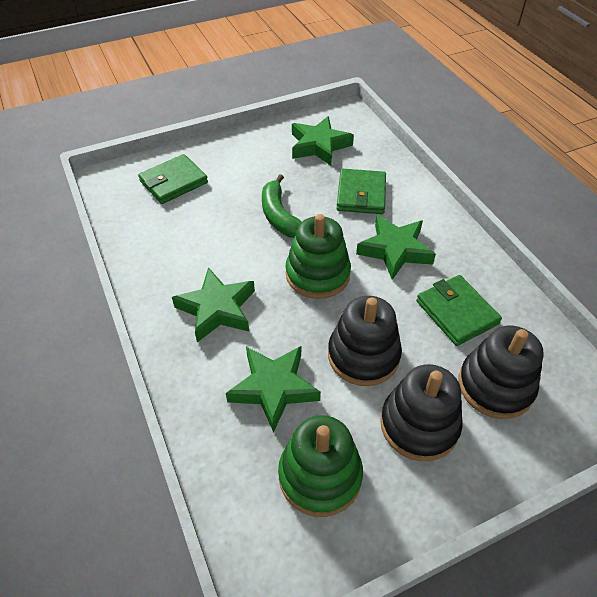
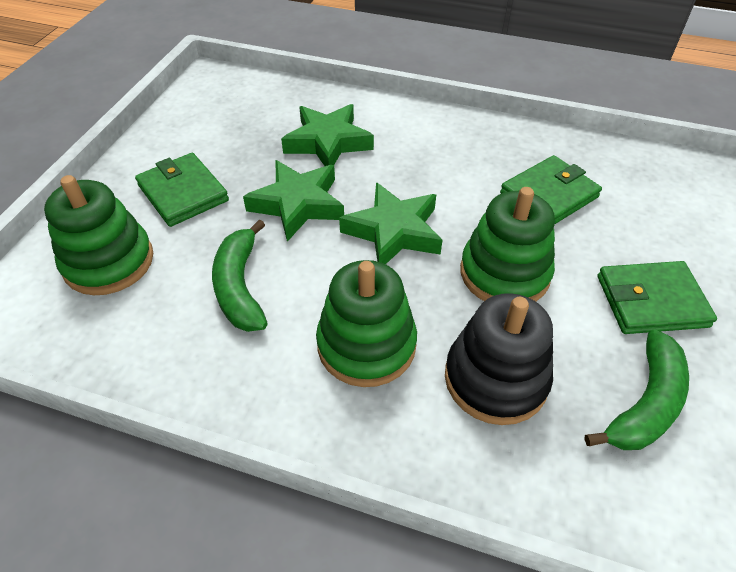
black stacking toy: [328,296,402,386] [380,364,462,461] [459,326,544,419] = 3 -> [445,293,553,425] = 1
green banana: [262,174,302,238] = 1 -> [212,219,268,332] [585,329,689,450] = 2
green stacking toy: [278,415,363,517] [285,214,351,299] = 2 -> [44,175,153,295] [316,260,417,387] [460,187,555,301] = 3
green star: [172,267,255,343] [226,346,321,433] [292,116,354,166] [356,215,436,280] = 4 -> [243,160,344,242] [281,104,374,166] [339,182,443,264] = 3

